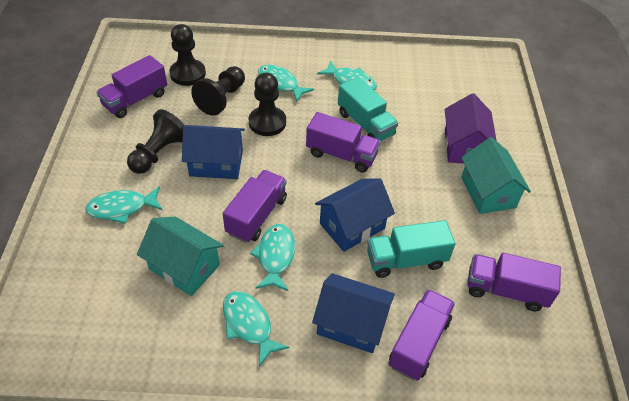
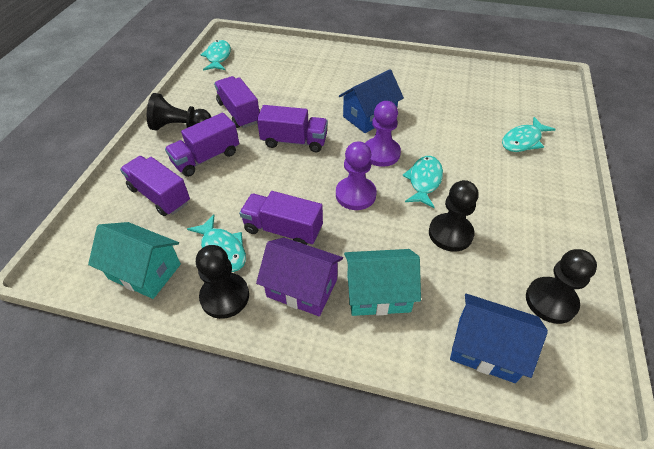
blue house: [182,125,245,179] [312,273,395,353] [315,178,395,252] = 3 -> [339,69,404,133] [450,294,548,383] = 2
purple pawn: none = 0 -> [336,141,377,210] [365,101,401,167] = 2
turquoise fish: [85,186,163,224] [223,291,289,367] [250,224,295,291] [258,65,314,102] [317,60,377,90] = 5 -> [187,214,246,272] [201,40,231,71] [402,156,443,208] [502,117,556,152] = 4
turquoise truck: [338,77,398,141] [367,220,455,278] = 2 -> none = 0

